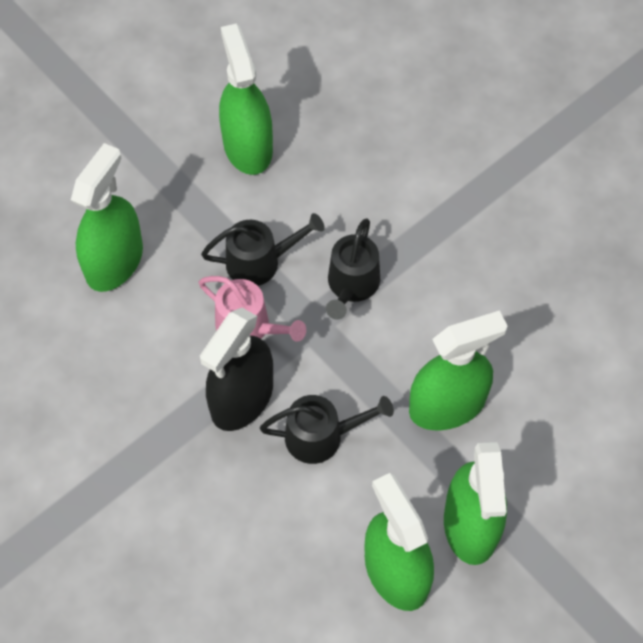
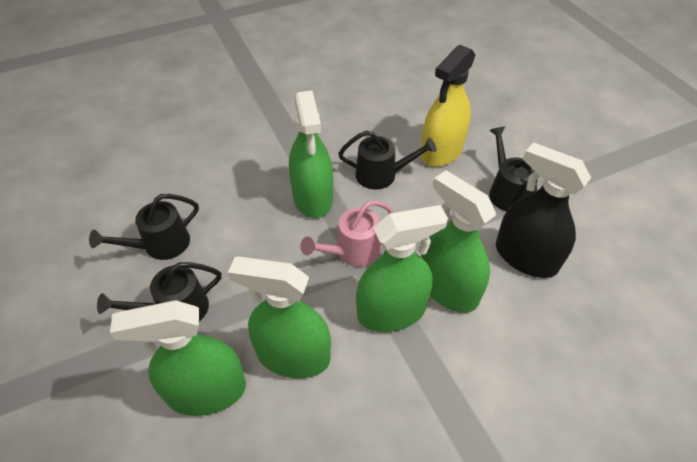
black watering can: [201,213,325,286] [260,395,394,464] [326,218,380,320] = 3 -> [89,194,199,260] [97,262,222,322] [338,130,437,189] [489,126,538,211] = 4
yellow spray bottle: none = 0 -> [421,45,476,167] = 1

